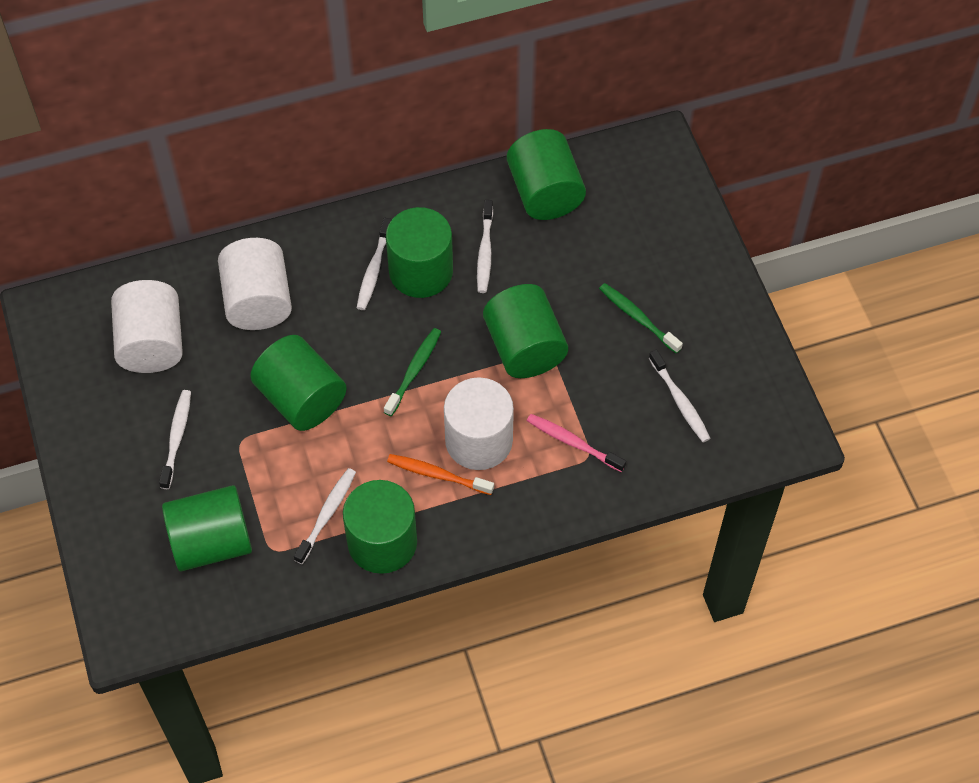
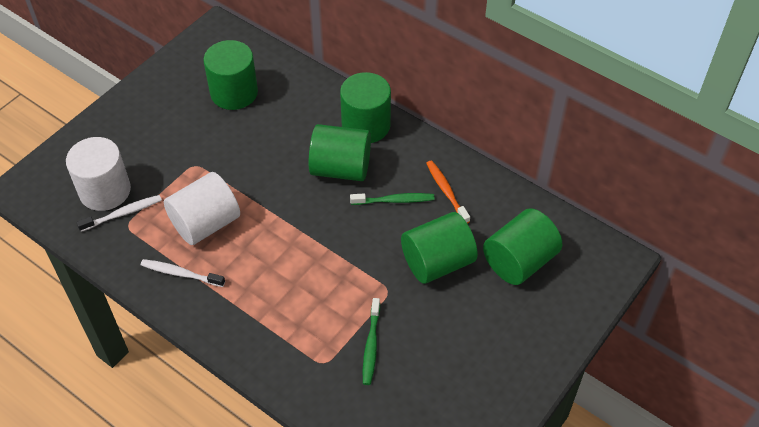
green cylinder: [162,485,252,571] [250,335,347,431] [343,480,417,574] [386,207,453,298] [483,284,568,378] [507,129,586,220] = 6 -> [203,40,258,110] [309,124,371,181] [340,72,391,143] [401,212,478,284] [483,208,562,285] = 5
pink toothbrush: [527,414,626,472] = 1 -> none = 0
white cylinder: [111,280,183,373] [218,238,292,330] [444,377,514,470] = 3 -> [66,137,131,211] [164,172,240,245] = 2
white toothbrush: [159,390,191,489] [294,468,356,564] [357,218,392,310] [477,200,493,293] [649,349,711,443] = 5 -> [76,195,162,232] [141,259,225,287] = 2

